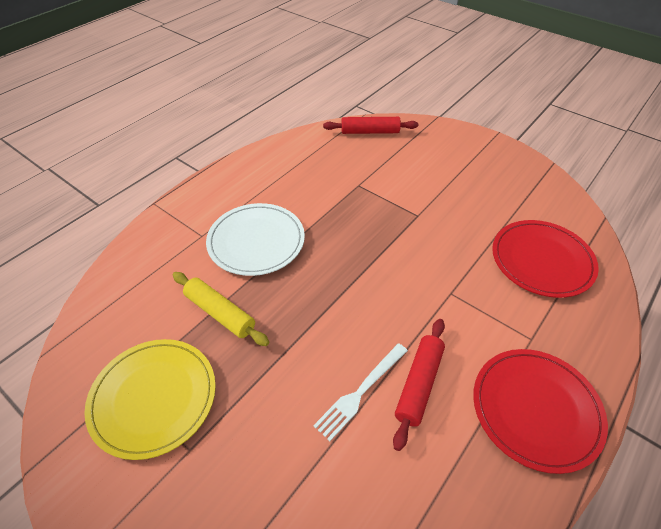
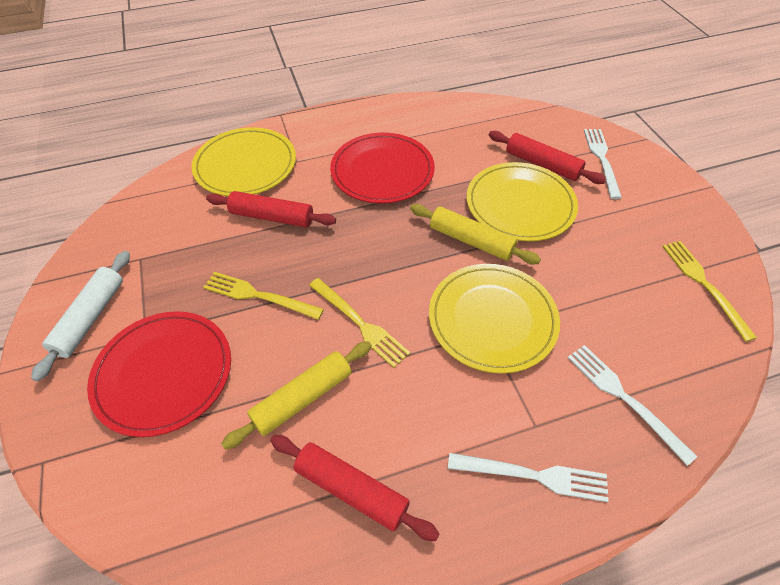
red rolling pin: [323,117,418,134] [393,319,445,451] = 2 -> [206,191,336,228] [270,435,440,541] [489,131,606,184] = 3
white fork: [313,343,408,441] = 1 -> [448,453,609,502] [568,345,697,466] [584,129,622,199] = 3
white plate: [206,203,305,276] = 1 -> none = 0
white rolling pin: none = 0 -> [31,251,130,382] = 1
yellow fork: none = 0 -> [203,272,324,320] [309,278,410,368] [662,241,757,342] = 3
yellow plate: [84,339,216,460] = 1 -> [191,127,296,196] [429,264,560,374] [466,162,578,241] = 3
yellow rolling pin: [173,272,269,346] = 1 -> [221,341,372,450] [410,204,541,264] = 2

